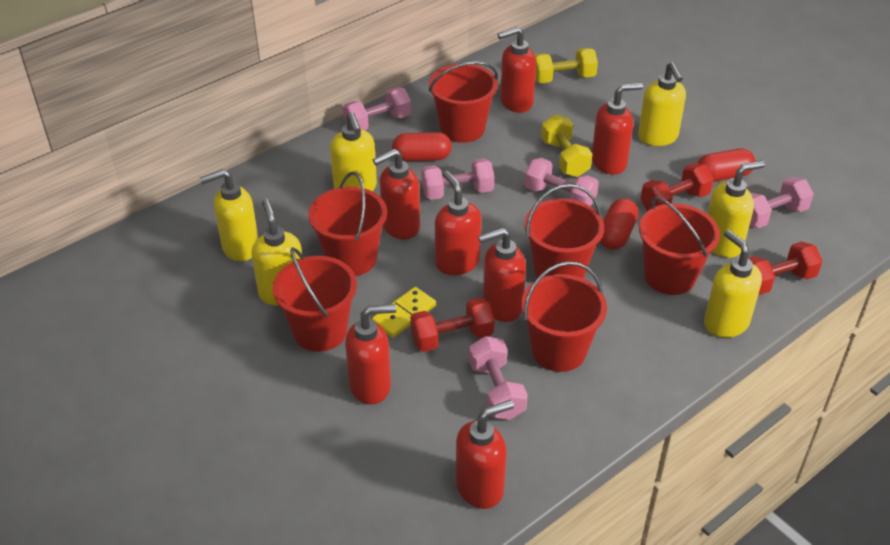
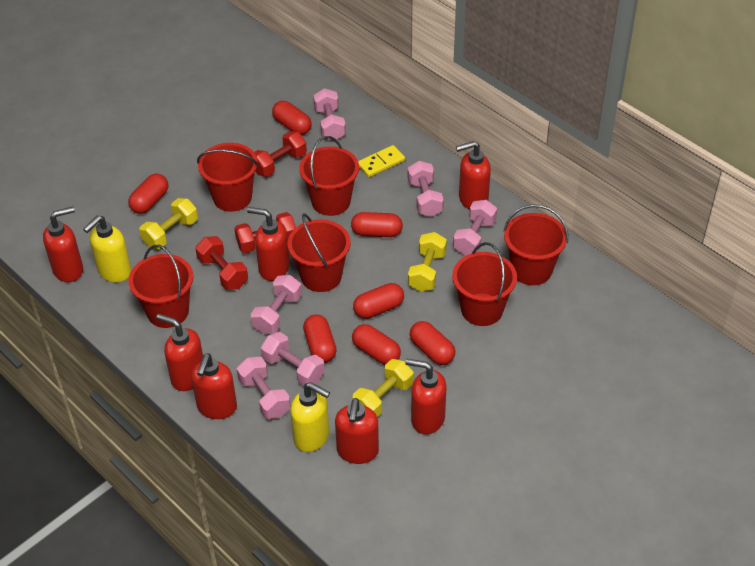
pink dumbbell: [343,87,411,130] [421,158,494,200] [469,336,528,420] [524,158,599,206] [749,177,814,228] = 5 -> [237,357,290,419] [251,275,302,334] [261,332,325,386] [313,88,346,140] [408,161,444,217] [453,200,497,255] = 6
red capsule: [392,132,452,161] [600,198,639,250] [697,148,755,182] = 3 -> [128,174,168,214] [272,101,312,135] [303,314,337,363] [351,212,403,237] [352,324,401,365] [353,283,404,319] [410,321,455,365] = 7
yellow dumbbell: [535,48,598,83] [541,114,592,177] = 2 -> [139,198,198,249] [353,359,413,417] [408,232,447,292] = 3
yellow soap dispenser: [199,169,258,261] [251,199,302,306] [330,112,377,191] [638,62,686,146] [704,230,762,338] [707,160,765,258] = 6 -> [83,215,131,282] [290,382,330,452] = 2

